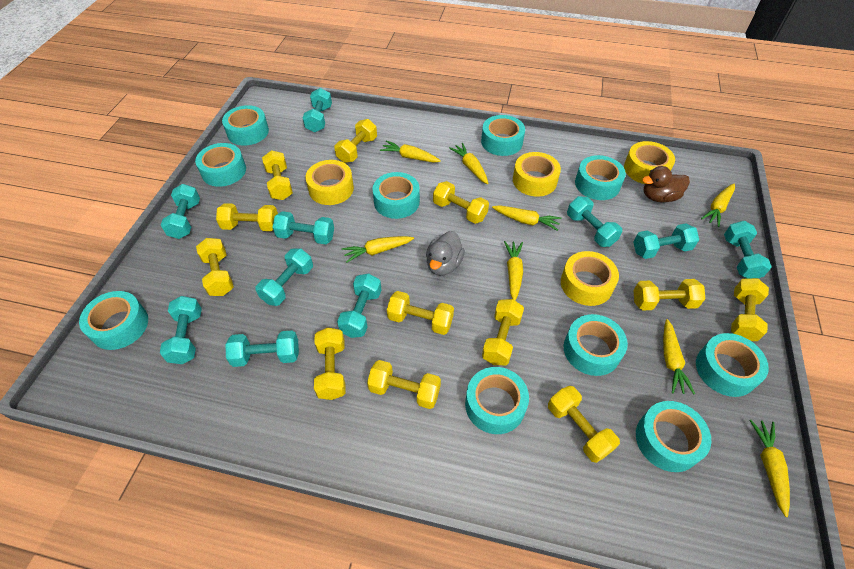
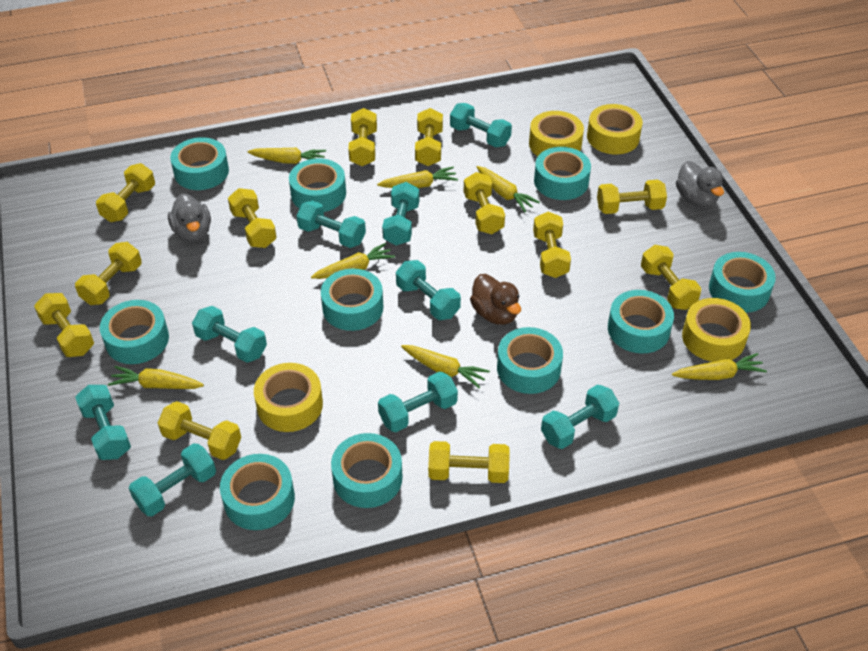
grey duck: [426,231,465,276] = 1 -> [168,193,211,242] [676,161,724,207] = 2
turquoise dumbbell: [160,296,202,364] [161,184,200,239] [225,330,299,367] [256,248,313,306] [272,211,334,244] [303,88,332,133] [337,273,382,338] [567,196,622,247] [633,224,699,259] [724,221,772,279] = 10 -> [75,385,131,460] [129,443,216,516] [192,306,267,363] [296,200,366,248] [378,371,458,432] [382,182,420,245] [396,260,461,320] [450,103,512,147] [541,385,619,449] = 9
yellow carrot: [342,236,414,263] [380,141,441,163] [449,143,489,184] [492,205,561,231] [504,241,523,301] [663,319,695,394] [701,184,735,227] [749,420,790,517] = 8 -> [108,366,204,389] [247,148,326,164] [311,243,395,279] [377,167,458,188] [401,345,490,389] [477,166,540,212] [672,353,767,380] = 7

